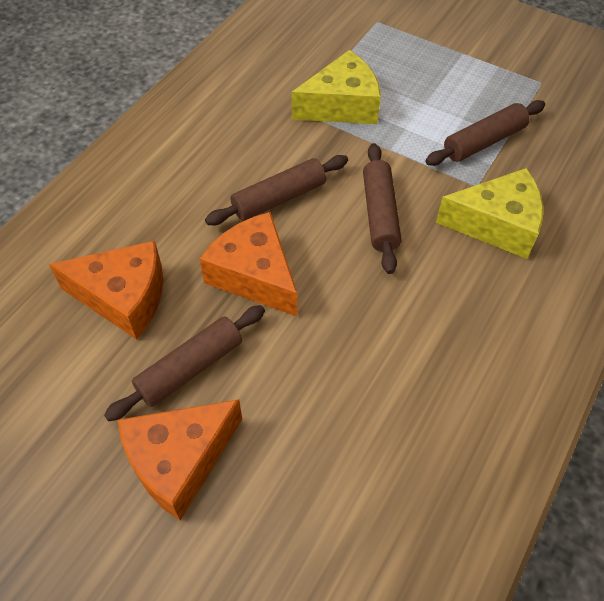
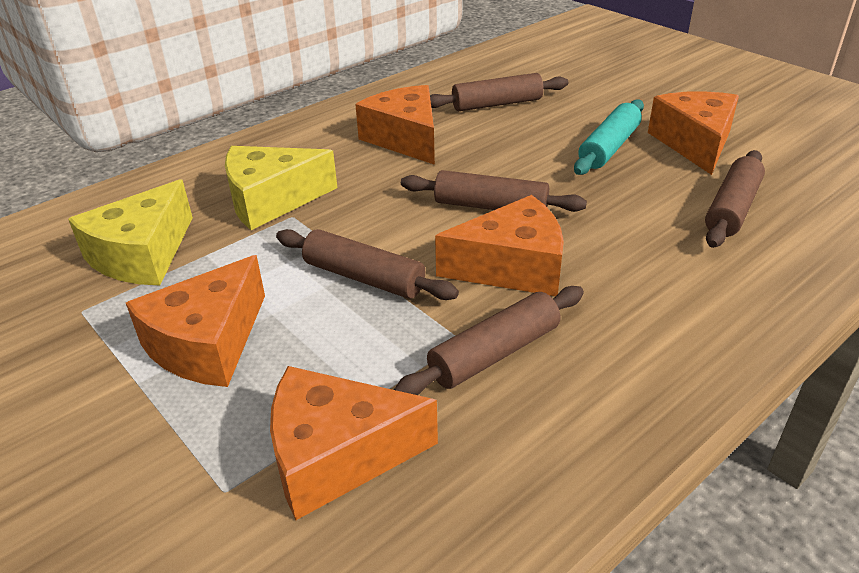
brown rolling pin: [104,305,265,422] [205,155,348,225] [363,143,401,274] [425,100,545,166] = 4 -> [276,229,459,300] [394,286,584,395] [401,170,587,212] [430,73,568,111] [705,150,765,248] = 5
orange cheese: [49,241,163,340] [118,399,242,520] [200,212,297,316] = 3 -> [126,255,265,387] [270,366,438,520] [355,85,435,165] [435,195,564,296] [648,91,739,175] = 5
turquoise rolling pin: none = 0 -> [574,99,644,175] = 1

